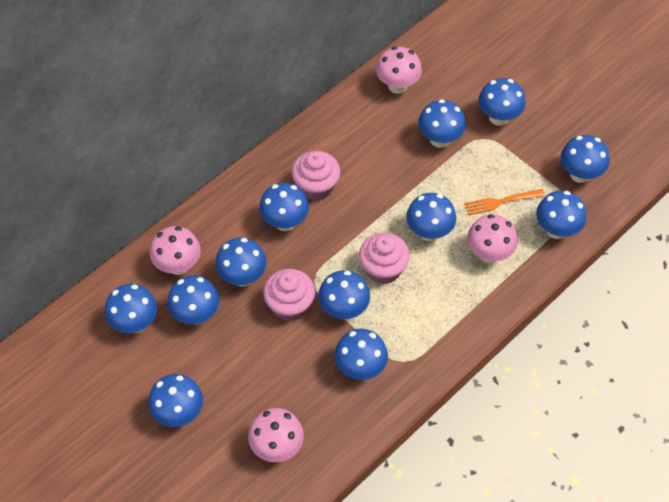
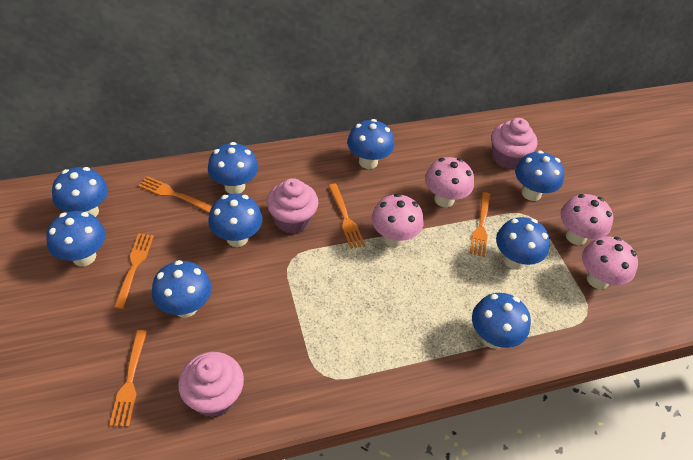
blue mushroom: [105,284,157,333] [148,374,203,427] [167,275,219,325] [215,238,266,287] [259,183,309,231] [318,270,370,320] [334,329,388,380] [406,193,456,241] [418,99,466,148] [478,78,526,126] [536,191,586,239] [561,135,609,183] = 12 -> [46,211,106,266] [52,167,108,217] [152,260,212,318] [208,142,258,194] [208,194,262,247] [347,119,394,169] [472,293,531,349] [496,217,550,270] [515,150,564,201] = 9
orange fork: [464,189,545,215] = 1 -> [109,330,147,427] [114,233,154,309] [138,176,212,213] [328,184,365,249] [469,192,491,257] = 5

